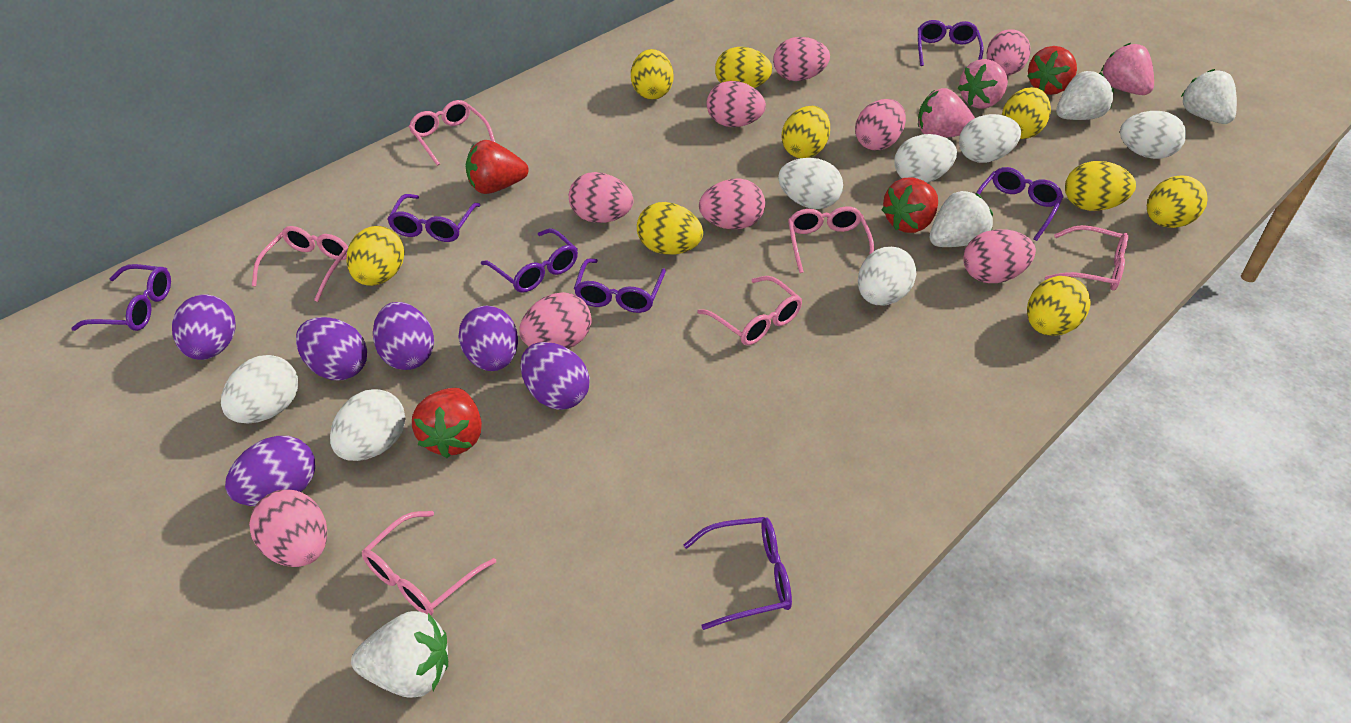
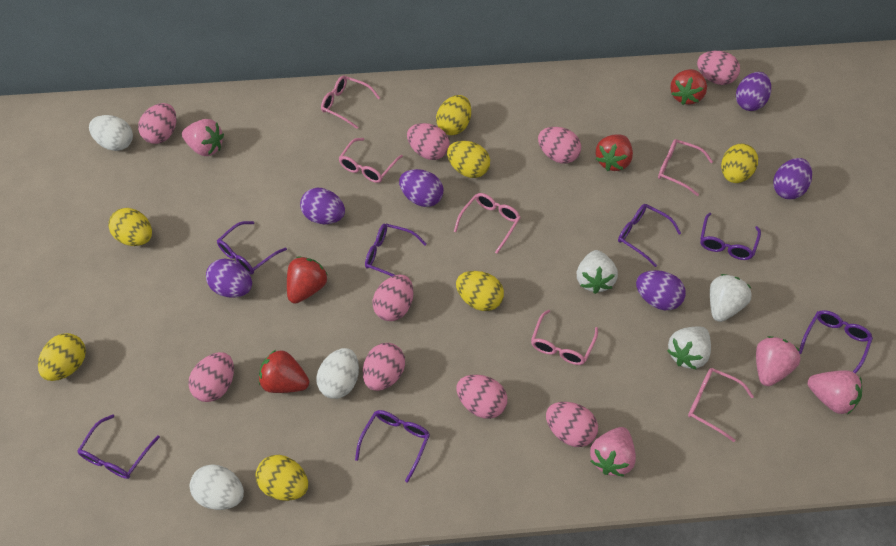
pink strawberry: [918,88,975,138] [958,59,1008,109] [1101,43,1154,95] = 3 -> [182,119,224,156] [590,427,636,477] [756,336,800,386] [807,370,862,415] = 4
white egg: [221,355,298,423] [330,389,405,461] [778,158,843,209] [858,247,917,305] [894,134,957,183] [959,114,1021,163] [1120,111,1186,159] = 7 -> [89,115,133,151] [190,464,244,510] [316,348,359,399] = 3
white strawberry: [351,611,448,698] [930,191,993,247] [1056,71,1114,120] [1181,69,1237,124] = 4 -> [577,250,618,294] [667,326,711,370] [710,274,752,322] = 3
yellow egg: [346,226,404,286] [631,49,673,100] [637,202,703,255] [715,47,772,88] [781,106,830,158] [1002,87,1051,139] [1027,276,1091,336] [1065,161,1136,211] [1147,175,1208,228] = 9 -> [38,333,86,381] [108,208,152,246] [255,455,308,501] [436,95,471,135] [447,141,490,178] [456,271,504,311] [721,144,758,183] = 7

